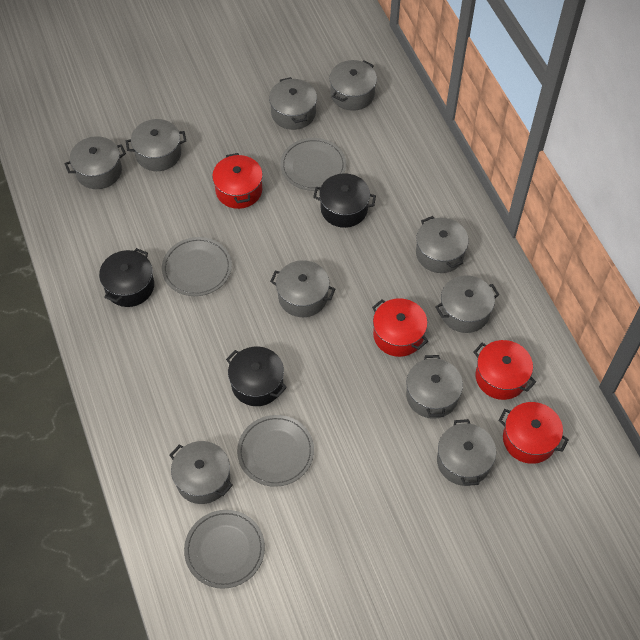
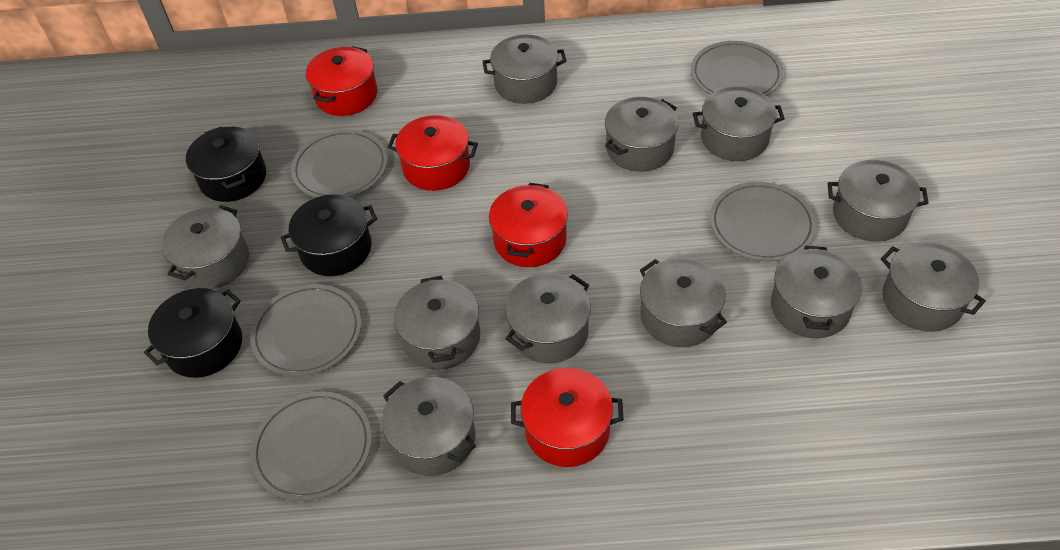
grey plate: [162,237,232,296] [184,510,265,589] [237,415,314,487] [280,138,346,191] = 4 -> [250,284,361,376] [250,391,372,501] [291,129,388,198] [691,41,783,96] [710,182,816,261] = 5
grey pot: [65,136,126,189] [126,119,186,171] [170,441,233,504] [269,77,317,130] [270,260,335,317] [329,60,377,111] [406,355,463,419] [416,216,469,273] [435,275,499,333] [437,419,496,486] = 10 -> [161,205,249,289] [382,377,476,476] [394,276,480,370] [482,35,567,104] [505,273,591,363] [605,97,679,172] [640,258,727,347] [693,86,785,161] [771,246,862,338] [828,160,929,242] [881,242,986,332] = 11

